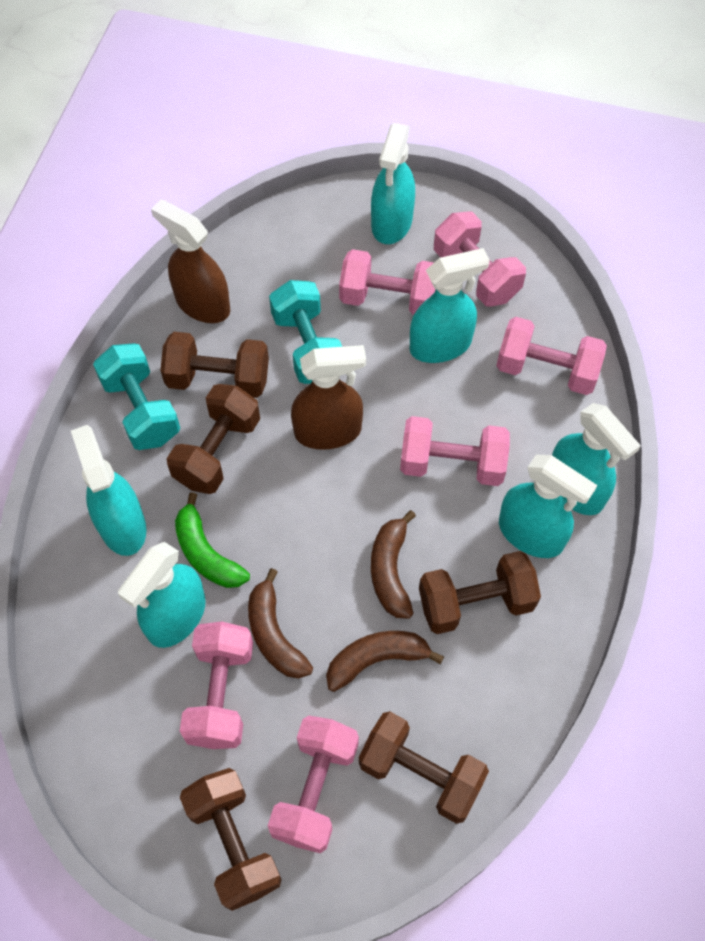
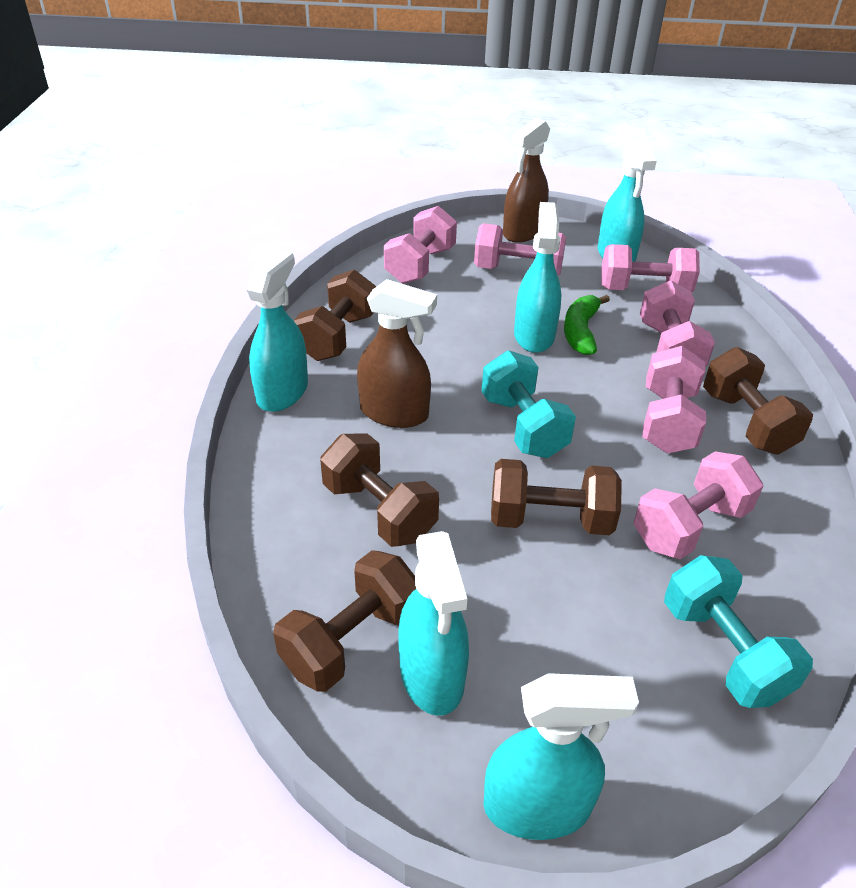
brown banana: [248,568,313,679] [326,631,444,692] [371,510,416,619] = 3 -> none = 0
turquoise spray bottle: [71,425,146,556] [118,542,206,648] [371,123,415,244] [410,248,490,363] [499,455,597,558] [552,403,641,515] = 6 -> [247,250,308,412] [398,531,469,716] [483,673,639,840] [514,202,561,353] [598,139,657,262] = 5

